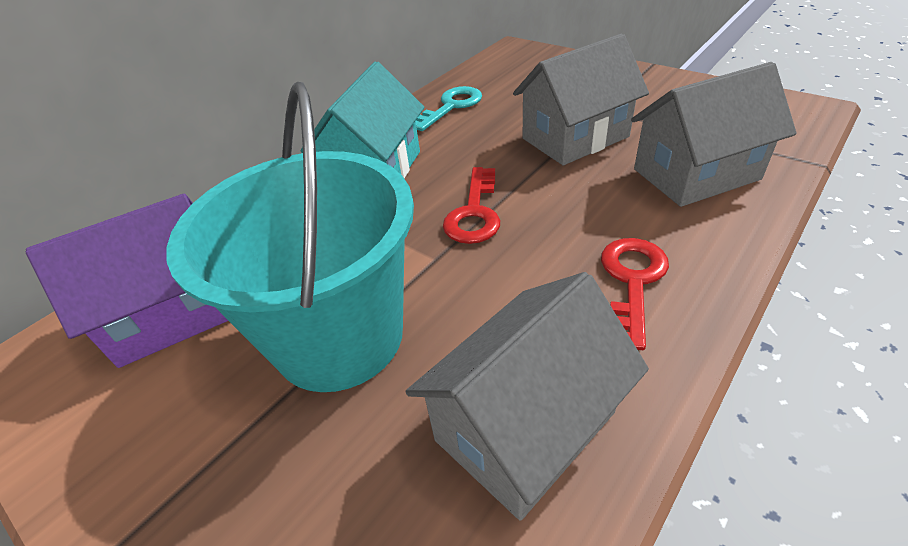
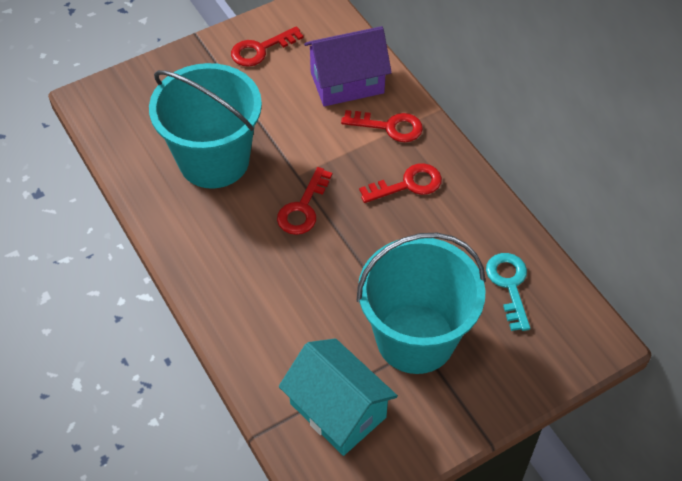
grey house: [405,272,649,521] [513,34,649,165] [631,62,797,207] = 3 -> none = 0
red key: [443,167,500,244] [601,238,669,350] = 2 -> [231,26,303,67] [277,167,332,235] [341,110,423,142] [359,163,442,203] = 4
turquoise bucket: [166,82,414,392] = 1 -> [149,63,262,189] [357,233,486,374] = 2

